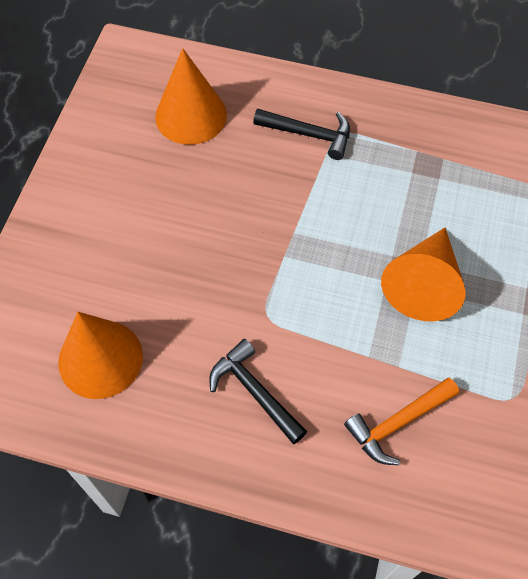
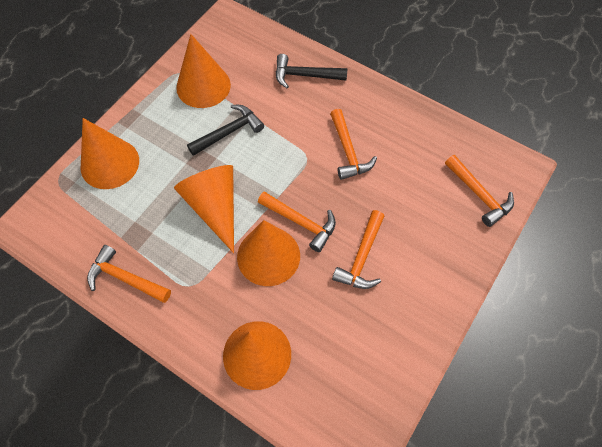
orange cone: [58,312,143,399] [155,48,227,145] [381,228,466,321] = 3 -> [81,118,139,189] [174,165,234,253] [176,34,231,108] [223,321,291,390] [237,220,300,286] = 5
orange hammer: [344,378,459,465] = 1 -> [87,245,171,303] [258,191,336,252] [330,109,377,180] [332,210,384,289] [445,155,514,227] = 5

